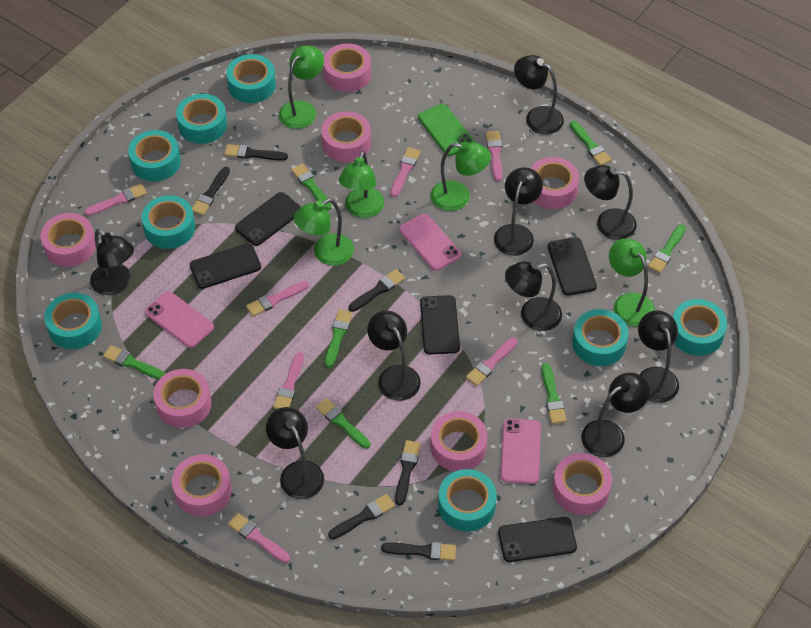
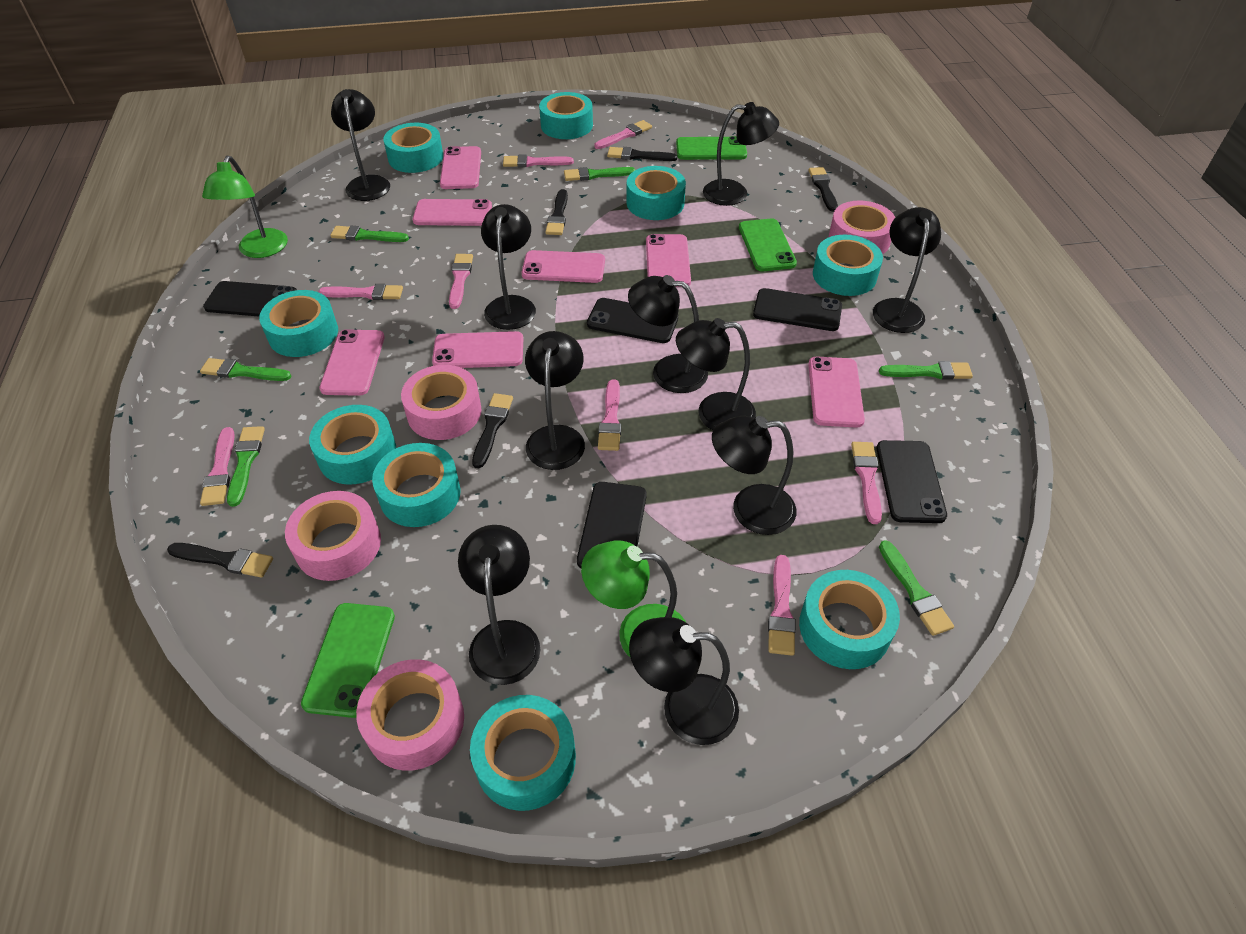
black brush: [192,167,230,215] [225,144,288,161] [328,494,395,539] [349,269,405,312] [381,542,456,561] [395,440,421,506] = 6 -> [167,543,273,578] [472,393,513,468] [546,189,568,235] [607,147,677,161] [809,167,838,212] = 5
black lamp: [90,229,134,296] [266,407,324,499] [367,311,421,401] [494,167,543,256] [505,261,562,331] [514,55,564,135] [581,372,650,457] [584,165,637,240] [638,310,679,403] = 9 -> [331,89,390,201] [458,525,540,685] [481,204,536,330] [525,331,585,470] [628,275,708,393] [629,617,739,745] [676,318,756,430] [703,102,779,206] [712,416,796,535] [873,207,941,333] = 10
green brush: [103,345,166,380] [291,163,332,210] [316,398,370,449] [325,309,353,368] [542,363,567,424] [570,121,611,165] [648,224,686,273] = 7 -> [200,358,291,381] [227,426,265,507] [330,226,409,242] [564,167,635,181] [879,361,973,380] [879,540,954,636] = 6
green lamp: [279,45,324,129] [294,199,354,266] [339,151,384,218] [431,142,491,211] [609,238,655,326] = 5 -> [202,156,288,258] [581,541,686,658] = 2
green phone: [418,104,474,156] = 1 -> [301,603,395,718] [676,136,747,160] [739,219,797,271] = 3
pink brush: [84,184,147,216] [228,513,290,563] [246,281,309,317] [273,352,304,409] [390,147,420,197] [466,337,517,386] [486,131,503,181] = 7 -> [200,427,235,506] [318,284,403,300] [449,254,473,309] [503,154,574,167] [594,120,652,149] [598,379,621,451] [768,555,796,656] [851,442,882,524] = 8
pink phone: [145,291,214,348] [400,214,461,271] [501,418,541,484] = 3 -> [319,330,384,396] [413,199,492,226] [432,331,523,368] [440,146,481,189] [522,250,605,283] [646,234,691,287] [808,357,865,428] = 7
pink tape: [41,213,96,267] [153,369,211,428] [172,454,232,516] [321,111,371,162] [323,44,371,92] [431,411,487,471] [530,157,579,209] [553,453,612,515] = 8 -> [285,491,381,581] [356,659,464,771] [401,365,482,440] [829,201,895,254] = 4
turquoise tape: [44,293,102,349] [128,130,181,181] [141,195,195,249] [176,94,227,144] [226,54,276,103] [438,469,497,532] [572,309,628,366] [673,299,727,356] = 8 -> [259,290,338,357] [309,405,396,485] [372,443,461,527] [383,123,443,173] [470,695,576,811] [539,92,593,139] [627,166,686,220] [799,570,900,669] [813,235,883,296] = 9

